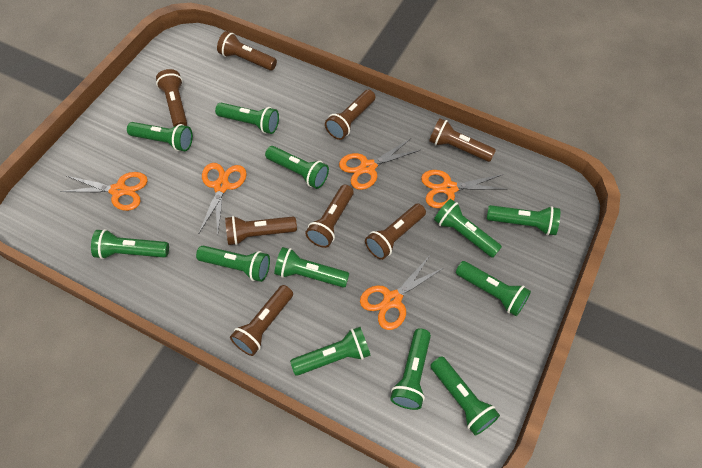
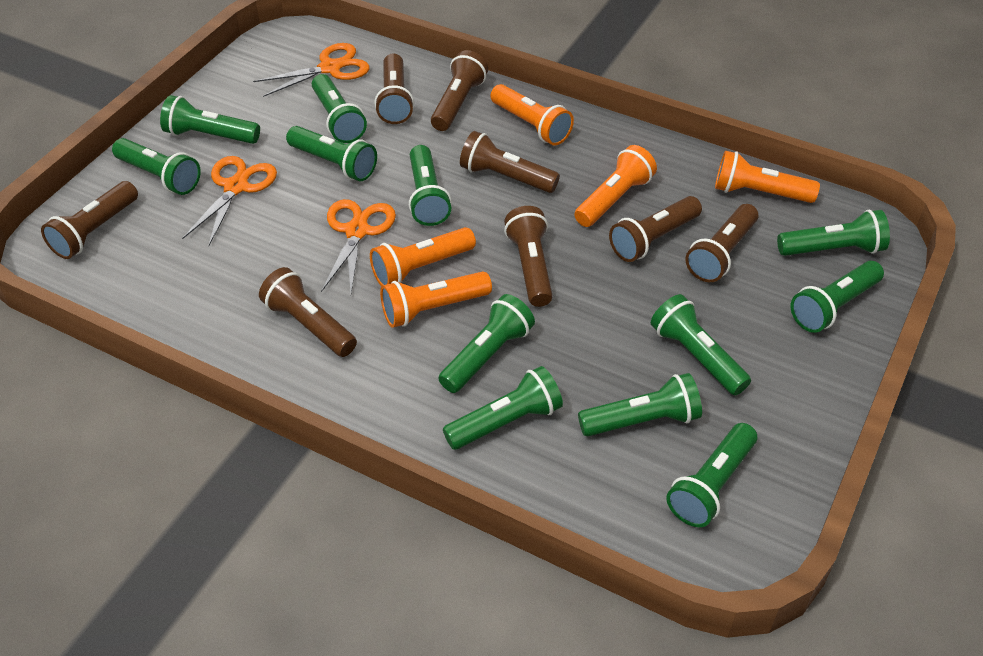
orange flashlight: none = 0 -> [370,227,476,286] [380,271,492,328] [490,84,574,146] [574,145,657,227] [715,150,820,203] = 5
orange scissors: [60,172,148,211] [199,163,247,236] [339,138,420,190] [360,254,445,330] [421,170,508,208] = 5 -> [182,156,277,246] [253,43,370,97] [321,199,396,293] = 3

